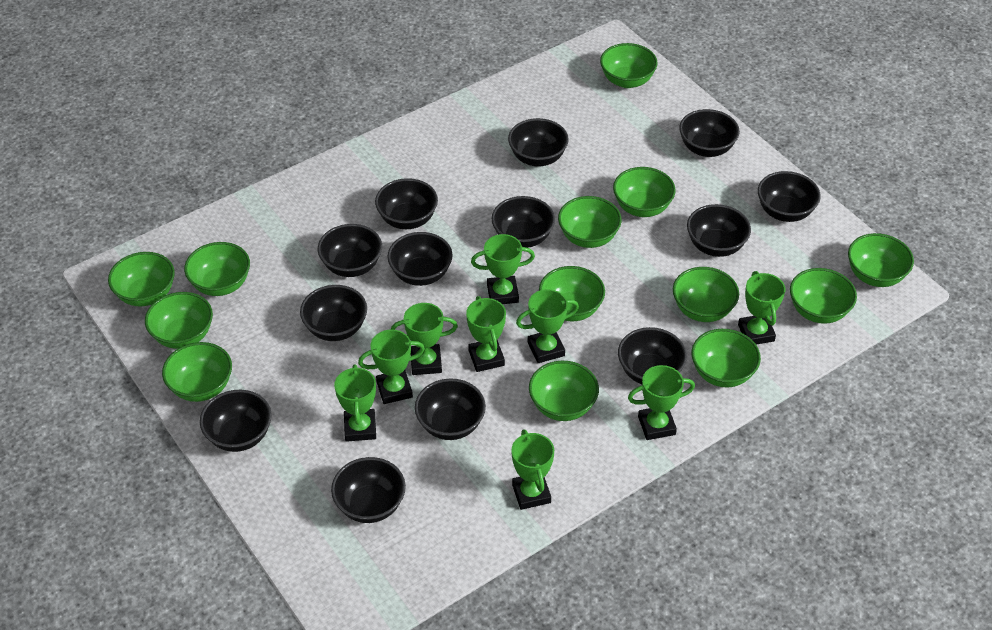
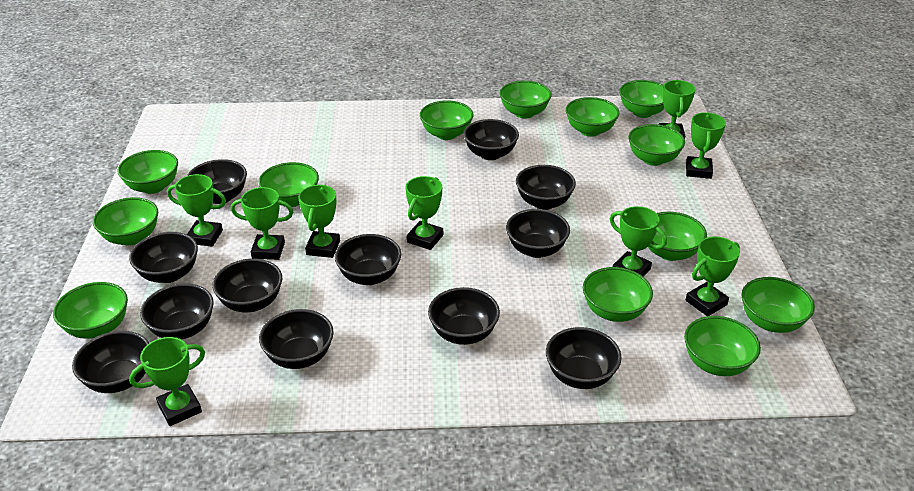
black bowl: [200,390,272,452] [300,285,367,341] [318,224,382,277] [331,457,406,523] [375,178,438,229] [387,232,453,286] [415,379,486,440] [492,196,555,248] [508,118,569,167] [618,327,687,384] [679,109,740,157] [687,204,751,257] [758,171,821,222] = 13 -> [72,331,149,393] [129,232,198,283] [140,283,214,340] [187,159,247,204] [212,259,282,313] [259,309,334,369] [335,234,401,285] [428,287,500,345] [463,119,519,160] [506,209,570,258] [516,165,576,210] [546,327,622,389] = 12

